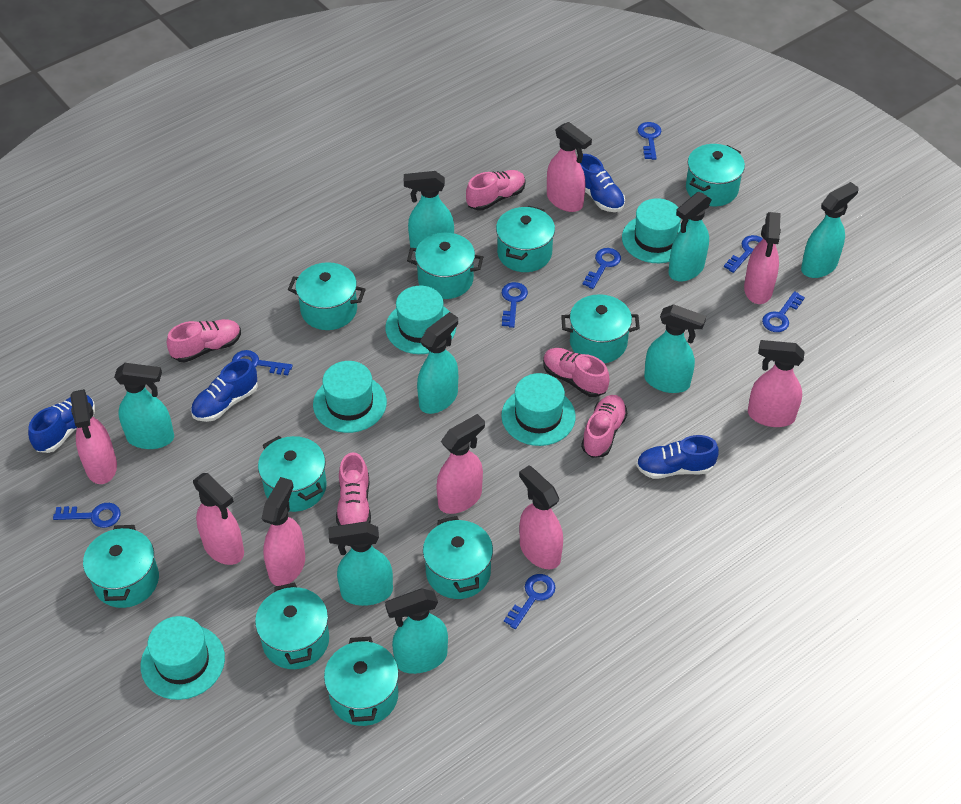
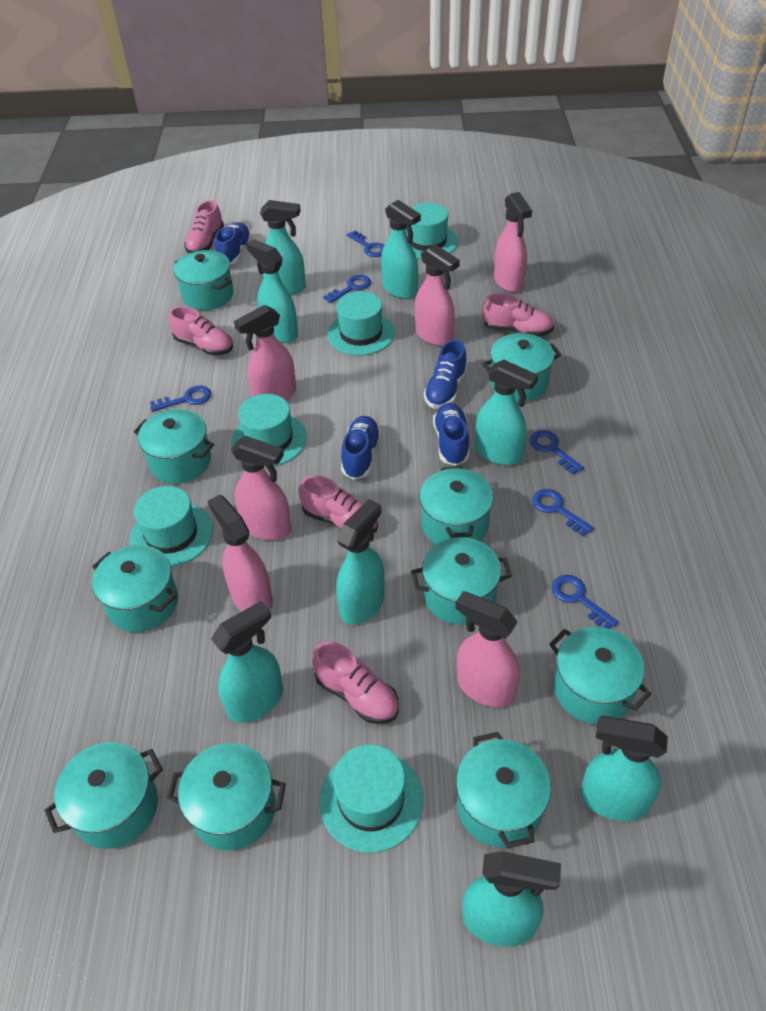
blue key: [53,503,121,528] [232,350,293,375] [502,282,528,328] [504,574,556,629] [582,248,621,289] [637,122,662,160] [724,235,763,273] [762,291,805,332] = 8 -> [150,385,211,412] [323,275,371,303] [347,230,384,257] [529,430,584,475] [532,489,594,536] [552,575,618,629] = 6
pink spray bottle: [70,389,117,484] [193,473,244,565] [261,477,305,586] [436,414,485,514] [519,466,563,569] [547,122,592,212] [744,212,781,304] [748,340,805,427] = 8 -> [208,495,273,611] [231,436,292,540] [234,305,296,401] [415,244,460,346] [455,591,520,707] [494,192,532,292] = 6

